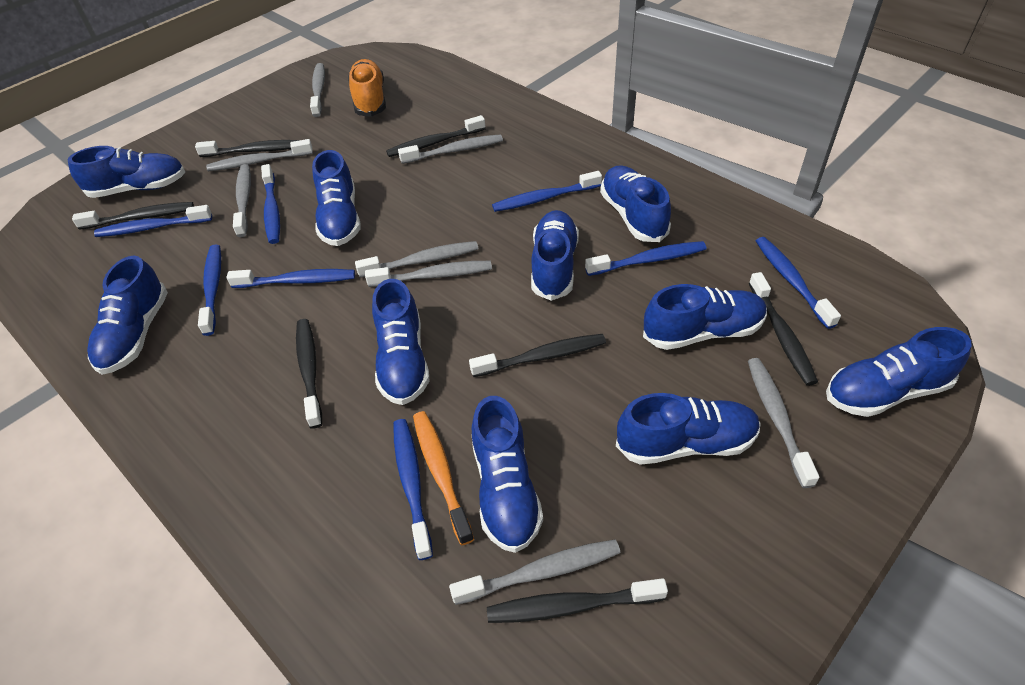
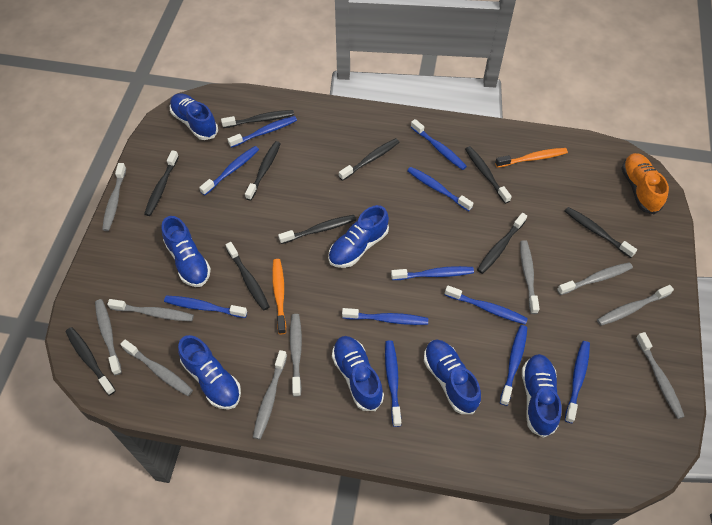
black toothbrush: [72,202,194,230] [195,140,299,157] [296,319,322,429] [386,115,485,157] [469,334,606,377] [487,578,668,623] [749,272,818,386] = 7 -> [66,327,116,395] [144,150,179,216] [221,110,294,128] [226,242,270,310] [245,141,281,201] [278,215,356,244] [339,138,399,181] [465,146,512,204] [477,213,527,274] [565,207,637,258] = 10
blue shoe: [67,146,185,198] [87,256,168,375] [312,150,361,246] [372,279,429,405] [472,396,543,553] [531,210,579,301] [600,165,671,242] [616,393,761,465] [643,284,767,350] [826,327,971,417] = 10 -> [161,216,211,287] [170,93,218,140] [178,335,241,410] [328,205,389,268] [332,336,384,411] [424,340,481,414] [522,354,561,438] = 7
blue toothbrush: [94,205,212,237] [198,244,221,336] [226,269,355,288] [261,164,280,244] [393,419,433,560] [492,171,602,212] [585,241,706,276] [756,237,841,329] = 8 -> [164,295,247,318] [199,146,259,195] [228,116,297,148] [342,308,428,325] [385,340,401,427] [391,266,474,280] [407,167,473,211] [411,119,467,170] [445,285,528,325] [500,325,527,406] [565,341,590,423] = 11
grey toothbrush: [206,139,313,171] [233,164,251,237] [310,63,325,117] [355,241,478,278] [365,261,492,287] [398,134,503,164] [449,539,621,605] [748,358,819,488] = 8 -> [95,299,122,375] [102,163,126,231] [107,299,194,321] [120,340,193,396] [253,350,287,440] [290,314,302,397] [520,240,540,314] [557,262,633,295] [597,285,674,326] [636,332,685,419] = 10
orange toothbrush: [413,411,474,545] = 1 -> [272,259,286,334] [495,148,568,168] = 2

